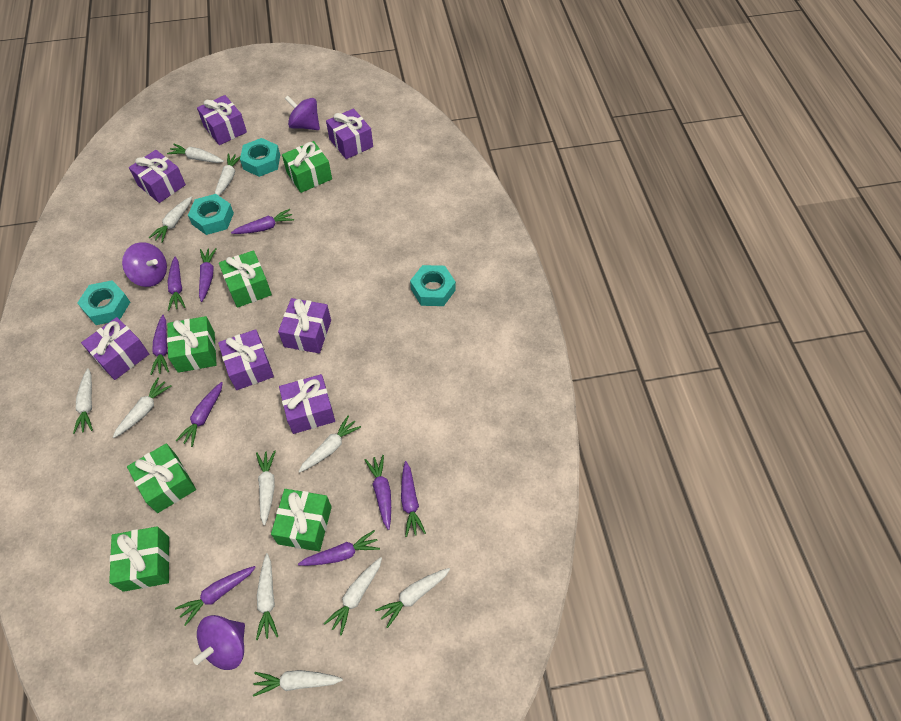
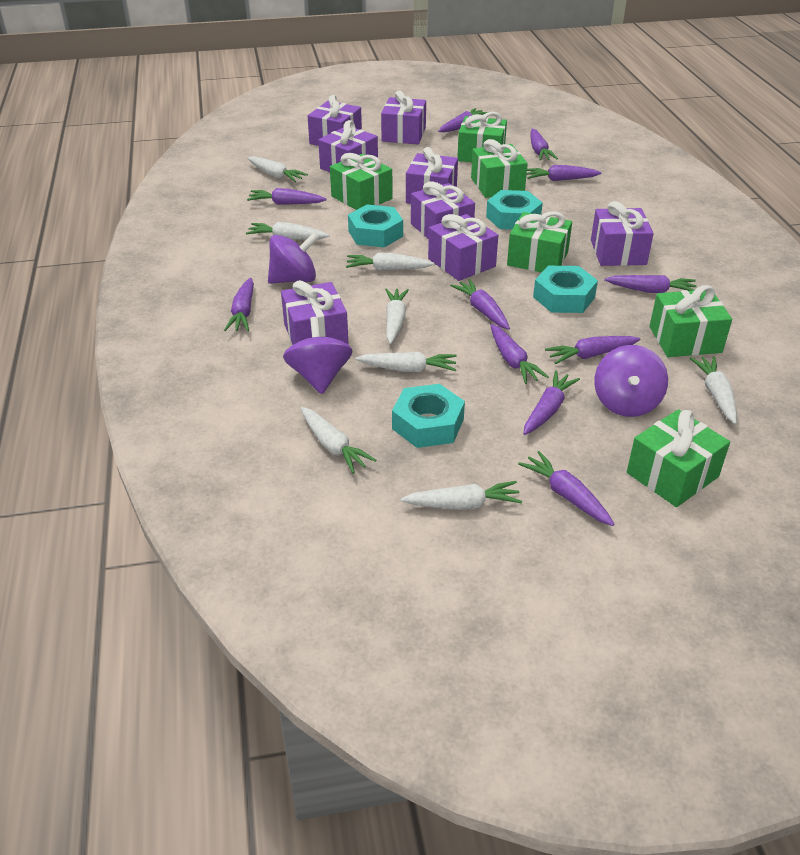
purple carrot: [150,315,169,375] [168,256,185,311] [175,566,256,626] [176,382,223,447] [199,248,217,302] [231,209,294,234] [298,530,380,566] [365,455,391,530] [401,461,426,537] = 9 -> [224,278,254,331] [247,188,327,205] [438,108,488,132] [450,279,510,330] [491,324,549,384] [518,451,615,526] [523,370,580,435] [527,165,601,181] [530,129,558,161] [545,336,641,364] [604,275,697,293] = 11
purple gift: [81,317,149,380] [129,150,186,203] [197,95,247,145] [218,329,274,390] [278,298,331,353] [279,374,335,434] [326,108,373,159] = 7 -> [281,280,349,345] [308,95,362,146] [318,120,378,172] [381,90,426,144] [406,147,458,204] [411,182,475,239] [428,214,498,281] [591,201,654,266] = 8
white carrot: [73,368,93,434] [113,378,172,438] [149,196,192,243] [167,144,224,163] [215,153,240,196] [253,670,343,697] [256,450,276,525] [256,553,278,640] [298,415,361,473] [323,557,382,636] [375,568,450,628] = 11 -> [246,222,330,240] [247,156,308,182] [301,407,376,473] [346,253,434,271] [355,352,457,372] [385,288,409,344] [401,481,522,510] [690,356,737,424] = 8

